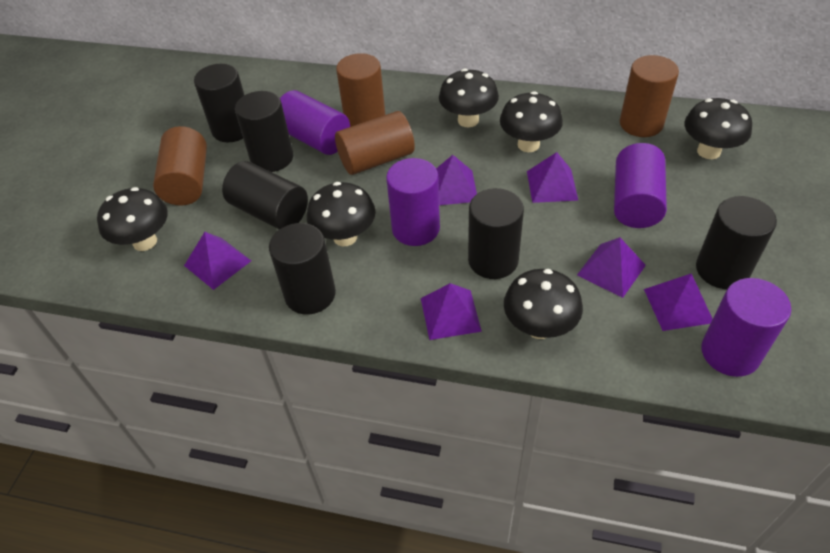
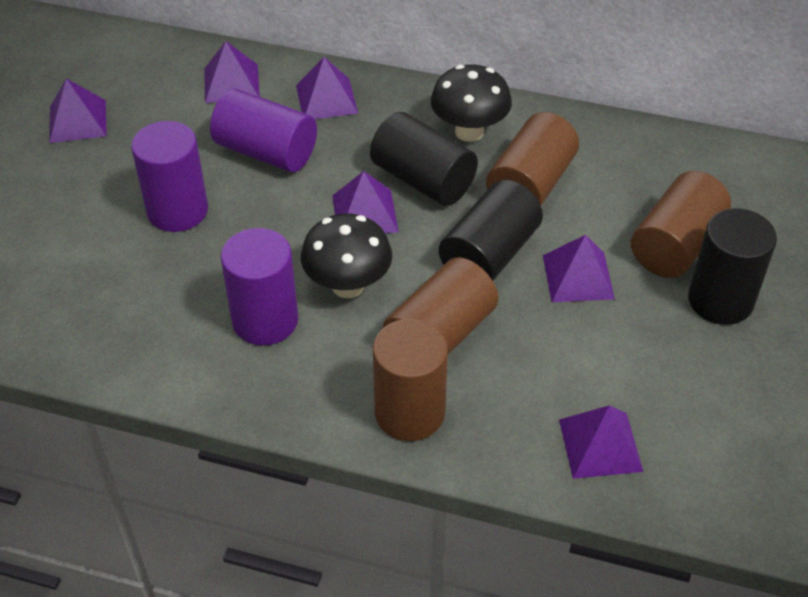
black cylinder: [194,64,244,142] [222,161,308,229] [235,91,293,172] [269,223,336,315] [468,188,524,279] [696,196,777,289] = 6 -> [370,112,478,206] [439,180,543,281] [688,208,777,325] = 3
black mushroom: [97,187,168,251] [307,182,376,246] [439,68,499,127] [500,91,563,152] [504,269,583,339] [684,98,752,159] = 6 -> [301,213,392,298] [431,64,512,142] = 2
purple cylinder: [280,90,350,155] [386,158,440,246] [614,143,667,228] [701,278,791,377] = 4 -> [131,121,208,232] [210,89,317,172] [221,228,298,346] = 3

